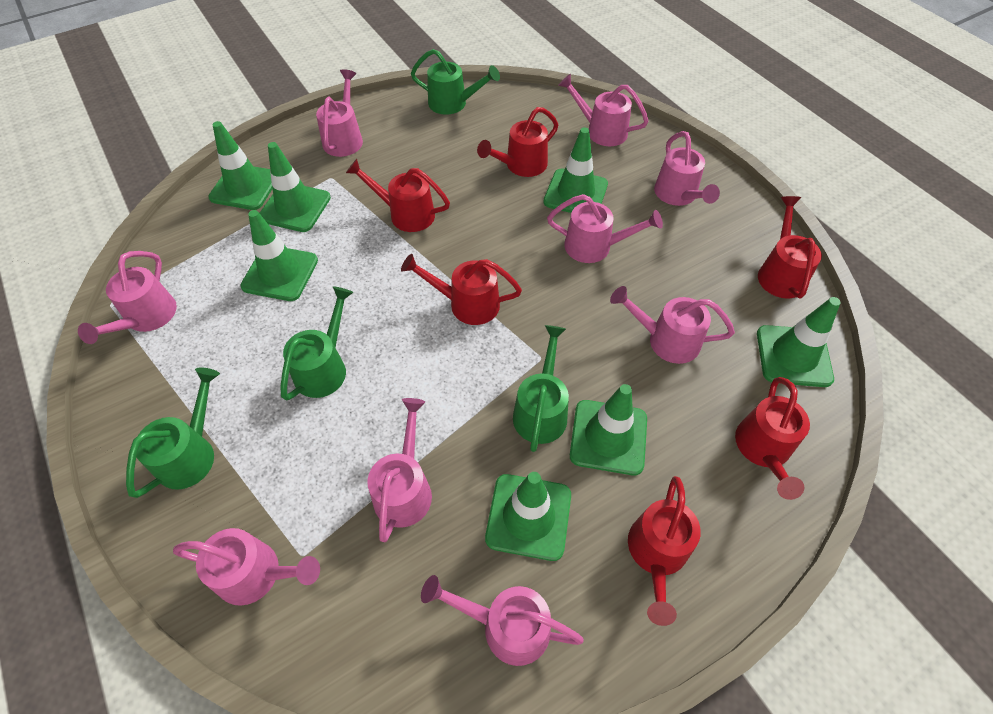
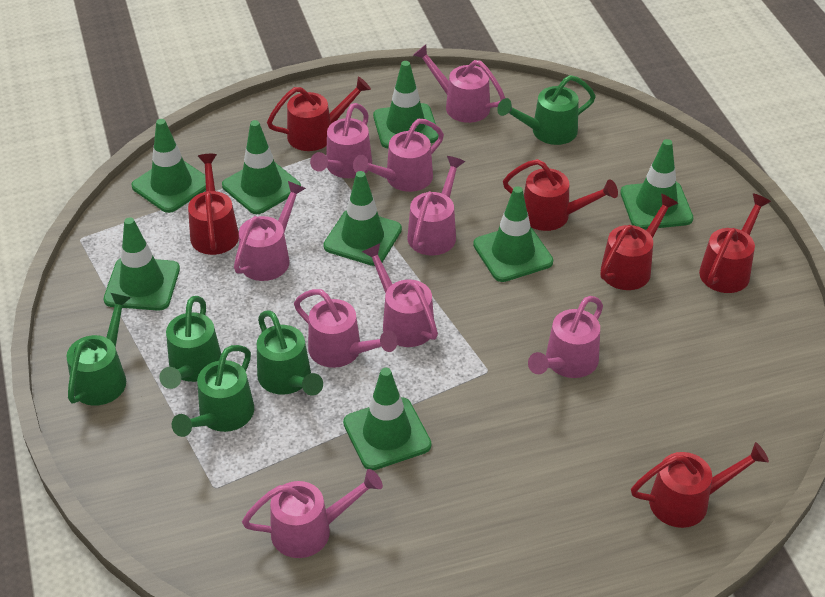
green traffic cone: [208,121,273,210] [241,210,318,301] [260,142,331,232] [485,472,571,561] [543,127,608,213] [570,384,647,475] [757,297,841,387] = 7 -> [104,217,180,311] [131,119,206,213] [222,120,301,214] [323,171,402,266] [343,368,432,470] [373,61,439,148] [473,186,553,282] [620,139,693,229] = 8
green watering can: [126,368,220,498] [281,286,354,401] [411,49,500,115] [513,325,569,452] = 4 -> [66,293,131,406] [159,296,221,389] [171,345,254,437] [257,310,323,395] [497,75,596,145] = 5

